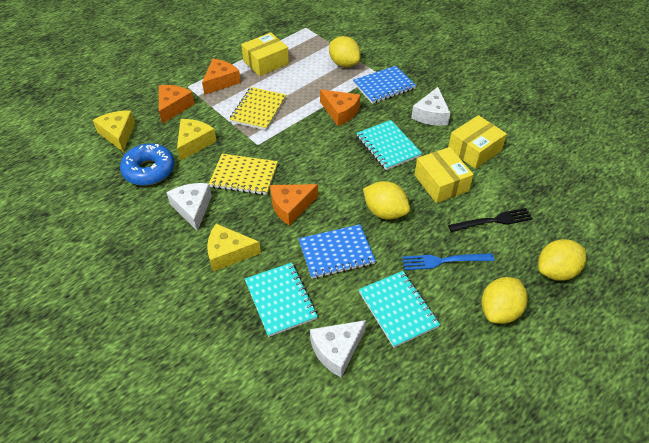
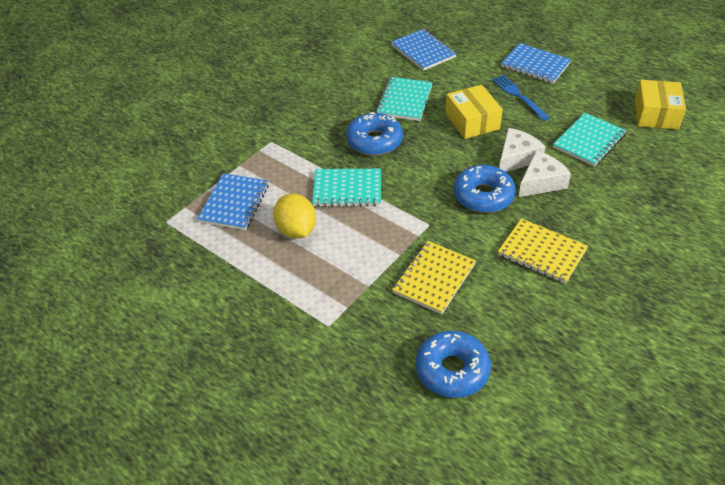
black fork: [448,208,533,232] = 1 -> none = 0
blue donut: [120,143,175,186] = 1 -> [346,112,403,156] [416,331,491,398] [454,165,516,213] = 3
blue notebook: [299,224,376,279] [353,66,416,104] = 2 -> [197,173,269,230] [391,29,457,71] [501,43,571,84] = 3
orange cheese: [159,85,195,124] [202,59,241,95] [270,184,318,226] [320,90,360,126] = 4 -> none = 0
white cheese: [166,183,212,231] [310,320,366,377] [411,87,450,126] = 3 -> [499,128,546,172] [519,150,571,197] = 2
yellow box: [241,32,289,76] [414,147,474,203] [448,115,507,169] = 3 -> [445,85,503,139] [634,80,686,129] = 2
yellow cheese: [93,111,135,151] [177,119,217,161] [207,224,261,272] = 3 -> none = 0
yellow lemon: [329,36,361,67] [363,181,410,219] [481,277,527,324] [538,239,586,281] = 4 -> [273,194,316,239] = 1

